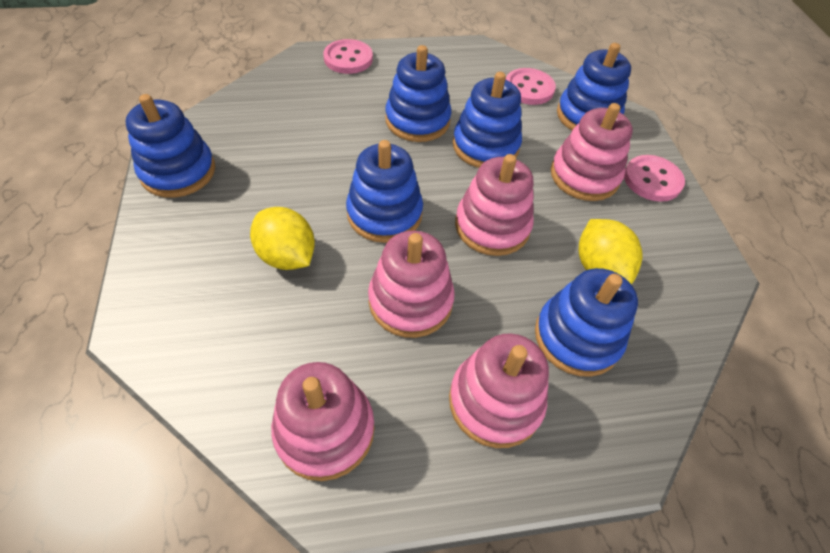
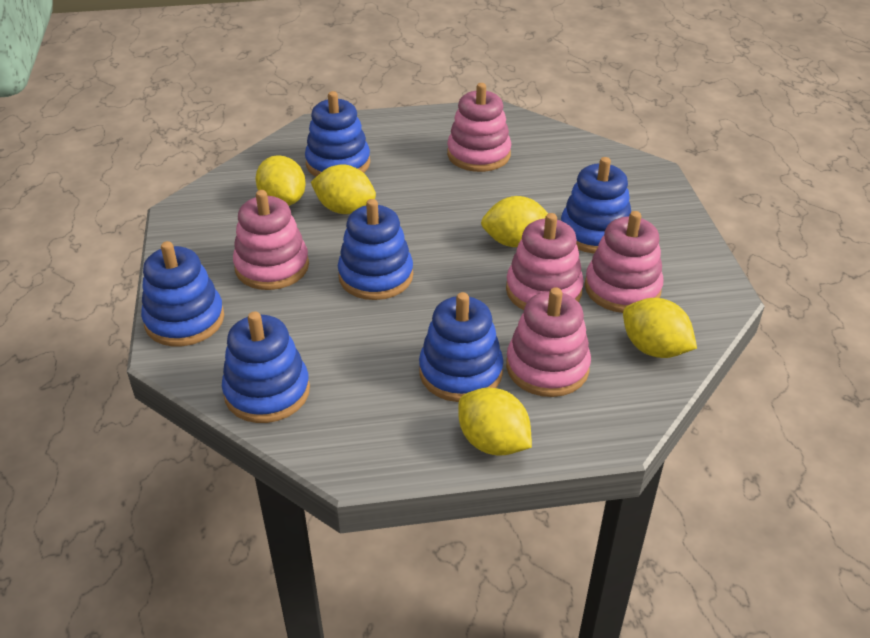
pink button: [323,39,373,74] [506,68,556,105] [624,155,685,202] = 3 -> none = 0
yellow lemon: [250,207,315,270] [579,219,643,284] = 2 -> [256,155,306,206] [311,164,376,214] [458,387,532,456] [481,196,548,247] [623,298,697,358] = 5

